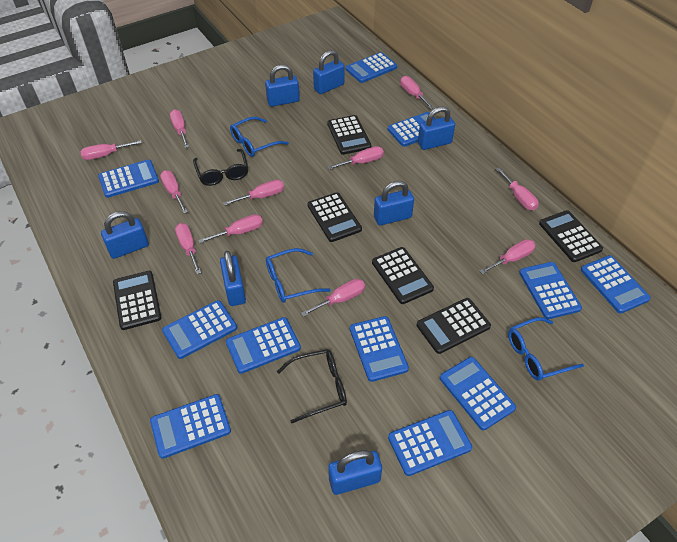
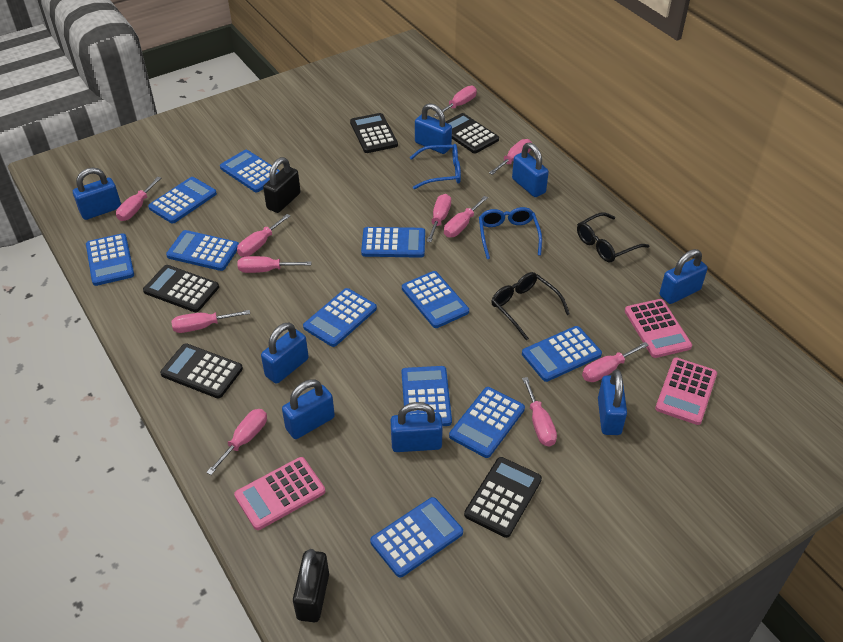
black calculator: [113,271,161,330] [308,192,362,242] [327,115,372,155] [372,247,434,304] [417,298,491,354] [539,210,603,262] = 6 -> [143,265,219,312] [160,343,243,398] [350,113,398,153] [445,113,499,153] [464,457,542,538] = 5
black padlock: none = 0 -> [263,157,301,213] [293,549,329,622] = 2
blue glasses: [230,117,289,157] [266,248,331,303] [508,317,584,381] = 3 -> [410,144,461,189] [479,207,542,259] = 2
blue padlock: [101,211,149,259] [220,251,246,306] [265,65,300,107] [313,50,345,94] [328,450,382,495] [374,181,414,226] [418,106,455,150] = 7 -> [73,168,121,220] [261,322,309,384] [282,379,335,439] [391,402,443,452] [415,103,452,154] [512,143,549,197] [598,369,627,435] [660,249,708,304] = 8
pink calculator: none = 0 -> [234,457,325,530] [625,299,692,358] [655,357,717,425] = 3

